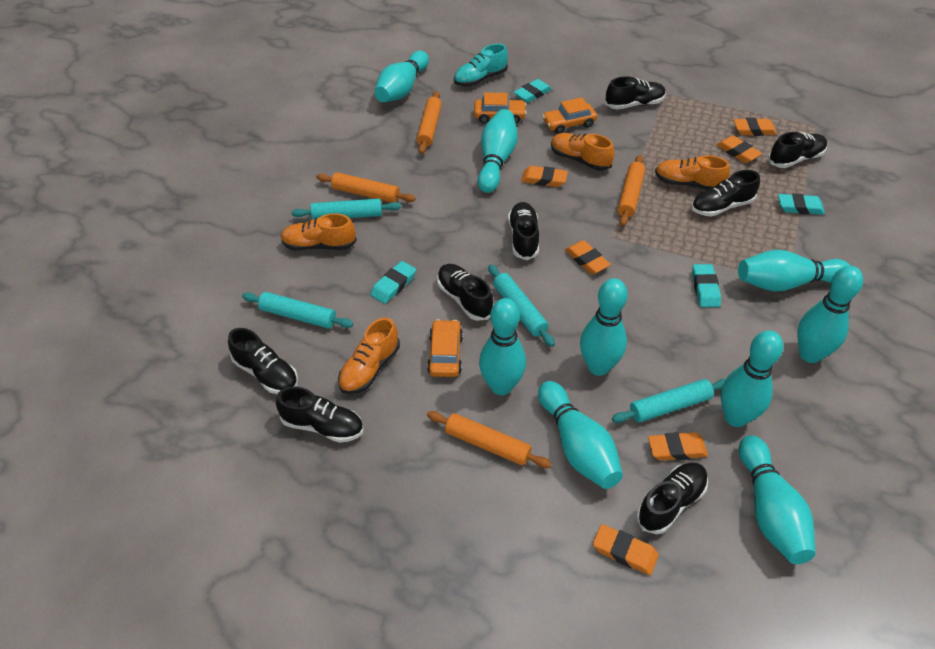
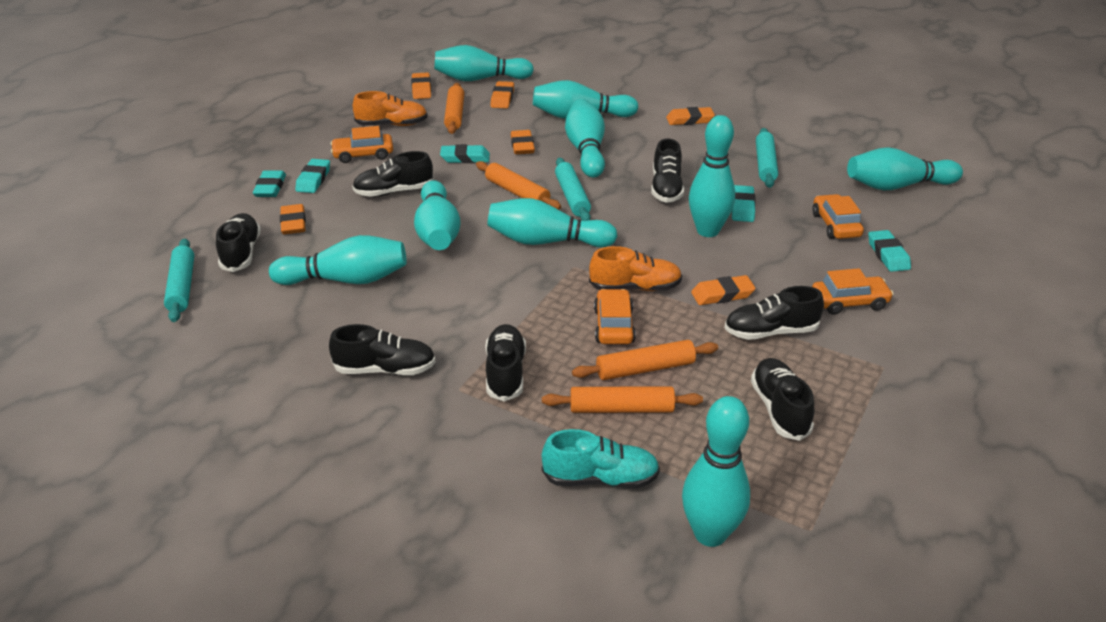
black shoe: [228,328,298,394] [276,386,363,443] [437,264,494,321] [508,202,539,260] [605,76,666,109] [636,462,708,534] [691,170,760,216] [768,132,827,168] = 8 -> [216,213,261,272] [329,324,436,375] [352,151,434,197] [485,324,526,402] [651,138,684,203] [725,286,824,340] [751,358,815,441] = 7
orange car: [427,319,463,377] [474,93,527,124] [542,97,597,134] = 3 -> [330,126,393,163] [594,289,636,344] [812,194,864,239] [812,268,894,315] = 4
orange shoe: [281,213,357,251] [338,318,400,394] [551,133,614,171] [655,155,730,190] = 4 -> [353,91,428,126] [589,246,682,291] = 2
turquoise eraser: [370,261,416,304] [513,79,552,103] [692,264,721,307] [778,193,825,215] = 4 -> [253,171,286,197] [295,159,330,193] [440,144,490,163] [731,185,756,222] [868,230,911,272] = 5
turquoise rolling pin: [242,292,353,329] [291,199,401,220] [488,265,555,347] [612,379,726,423] = 4 -> [164,239,194,322] [555,158,591,221] [756,128,778,188] = 3

